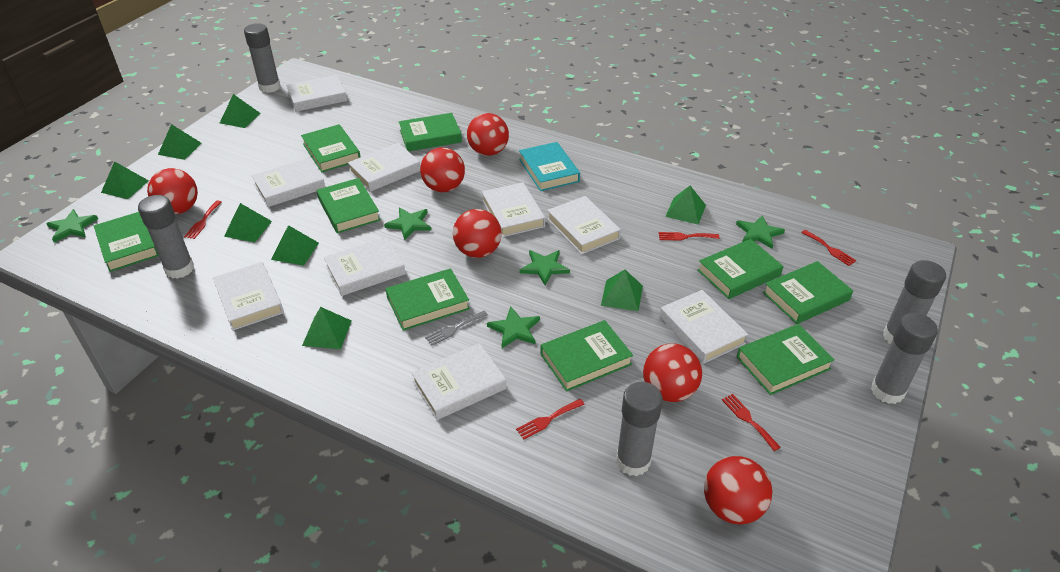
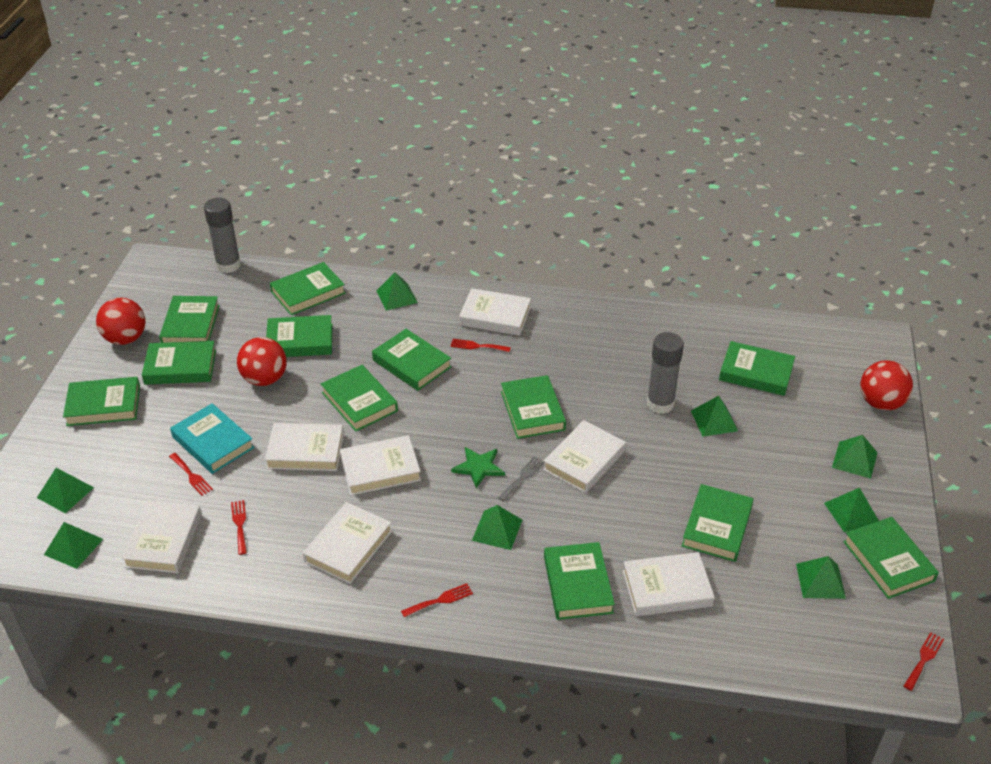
green book: [94,212,159,272] [301,124,361,172] [317,178,380,234] [385,268,470,331] [399,113,462,151] [540,320,633,392] [697,239,783,299] [737,324,835,395] [763,261,853,324] = 9 -> [63,377,140,426] [142,341,216,385] [159,296,220,343] [266,315,332,357] [270,262,346,316] [321,365,398,431] [372,329,452,391] [501,375,566,439] [544,542,615,620] [682,484,754,562] [719,341,795,396] [843,517,939,599] = 12
green star: [46,209,98,242] [384,208,431,240] [487,306,540,348] [520,250,570,285] [736,215,785,249] = 5 -> [451,447,505,488] = 1
grey glue stick: [138,195,194,279] [244,23,281,93] [616,382,663,476] [871,313,938,404] [883,260,946,344] = 5 -> [204,198,241,273] [647,332,684,414] = 2
red ball: [147,168,198,214] [420,147,465,192] [453,209,502,258] [467,113,509,156] [643,344,702,402] [704,456,772,525] = 6 -> [96,298,146,345] [237,337,287,386] [860,360,913,410] = 3
white book: [213,262,284,331] [252,158,325,207] [286,75,347,112] [324,237,406,296] [348,143,420,192] [411,343,506,420] [482,182,545,237] [547,196,621,255] [660,290,748,363] = 9 -> [121,500,202,573] [265,423,344,471] [303,502,392,584] [340,435,421,495] [459,288,531,336] [543,420,626,493] [623,552,715,616] = 7

